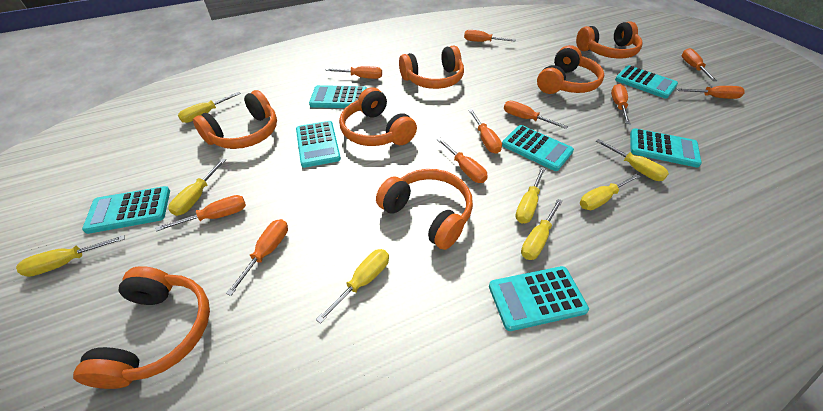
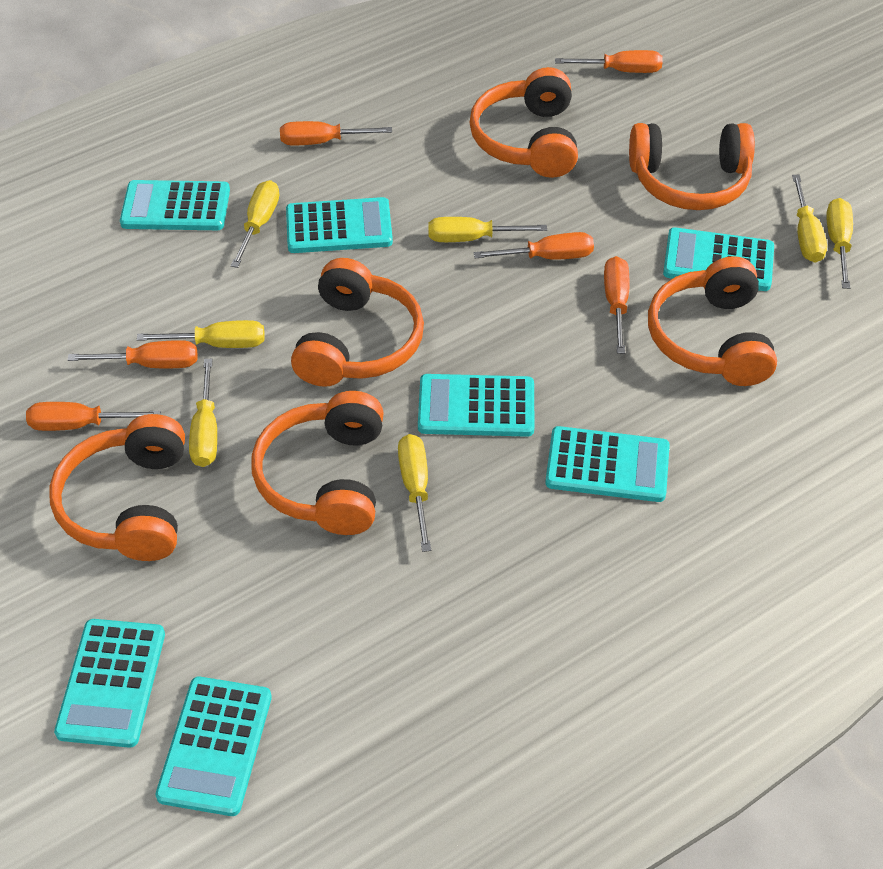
orange headphones: [73,266,210,389] [193,90,277,149] [339,87,417,146] [376,169,473,250] [399,45,464,89] [537,45,604,94] [576,21,643,59] = 7 -> [49,414,185,561] [252,391,384,535] [291,258,424,387] [469,67,578,178] [629,123,755,210] [648,256,777,386] = 6
orange screwdriver: [156,195,246,232] [226,219,288,296] [325,66,382,79] [437,138,488,183] [464,30,516,42] [468,109,502,154] [504,101,568,129] [611,84,630,124] [677,86,745,99] [682,48,717,81] = 10 -> [26,402,161,431] [68,340,197,368] [280,121,392,145] [474,232,594,260] [555,50,663,73] [604,256,630,354] = 6
yellow screwdriver: [16,235,125,277] [168,159,226,216] [178,92,241,123] [316,249,389,324] [515,167,546,223] [521,199,563,260] [580,174,640,210] [596,139,669,181] = 8 -> [137,320,265,348] [189,359,217,467] [231,180,279,268] [398,434,431,552] [428,217,547,242] [792,175,827,263] [826,198,853,289] = 7

